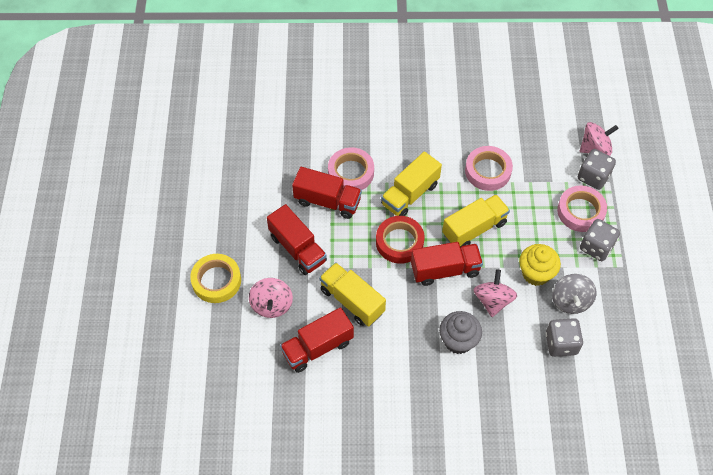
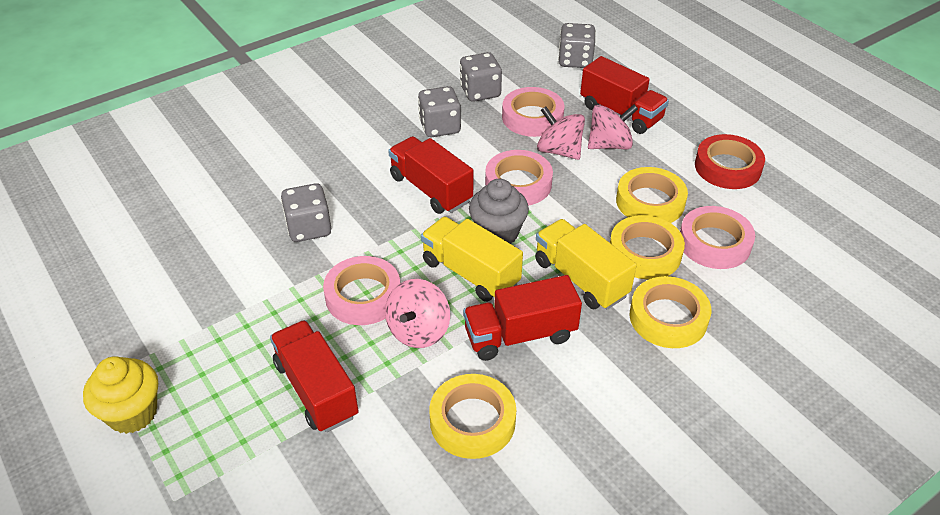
grey dice: [546,318,583,357] [578,149,616,190] [580,219,620,261] = 3 -> [281,183,331,242] [418,86,461,137] [460,52,502,102] [558,23,596,68] = 4
grey spinning top: [552,274,596,314] = 1 -> none = 0
pink tape: [328,147,374,190] [465,146,513,191] [557,186,607,232] = 3 -> [323,256,400,325] [485,150,553,206] [502,87,565,137] [680,206,755,269] = 4
yellow tape: [190,254,241,303] = 1 -> [429,374,516,459] [610,215,685,280] [616,167,688,223] [630,276,712,348] = 4
yellow truck: [319,262,386,327] [381,151,442,216] [442,194,510,247] = 3 -> [421,217,523,302] [535,219,637,310] = 2

